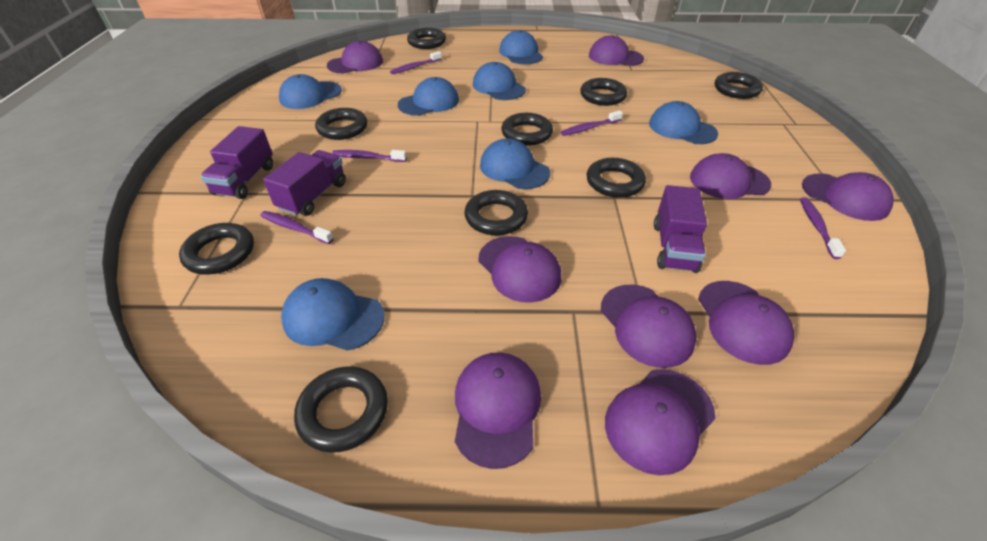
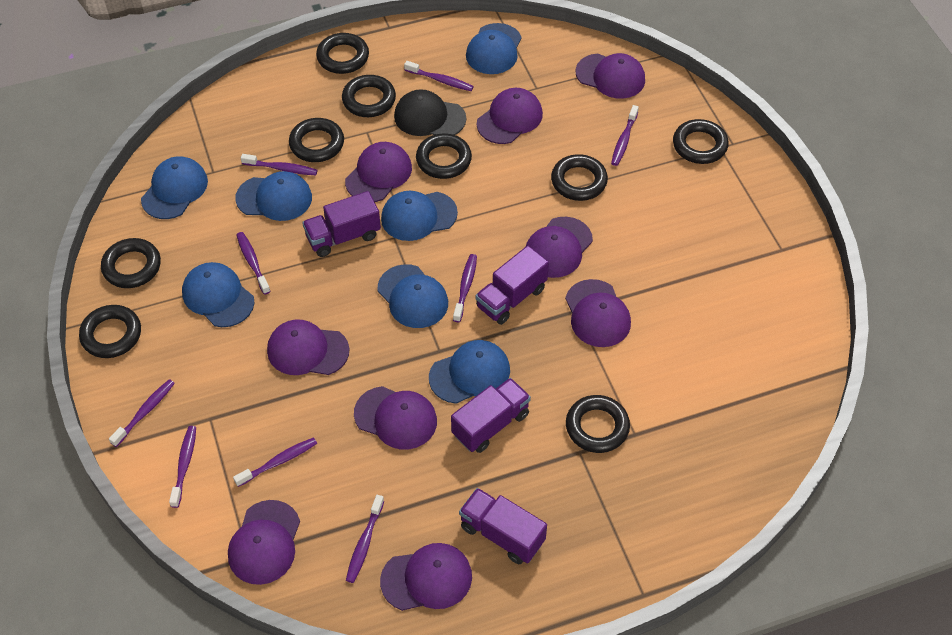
black cap: none = 0 -> [394,89,466,136] = 1
purple toothbrush: [260,211,333,244] [332,150,407,162] [390,51,442,74] [561,110,623,136] [800,197,846,259] = 5 -> [109,379,175,447] [169,426,196,508] [233,437,317,487] [236,232,271,295] [241,154,317,175] [346,495,384,583] [404,61,474,91] [453,254,477,322] [611,105,639,166] = 9
purple truck: [201,126,273,199] [263,150,346,216] [654,185,707,273] = 3 -> [302,191,381,257] [451,378,531,453] [459,488,547,564] [476,246,549,325] = 4

